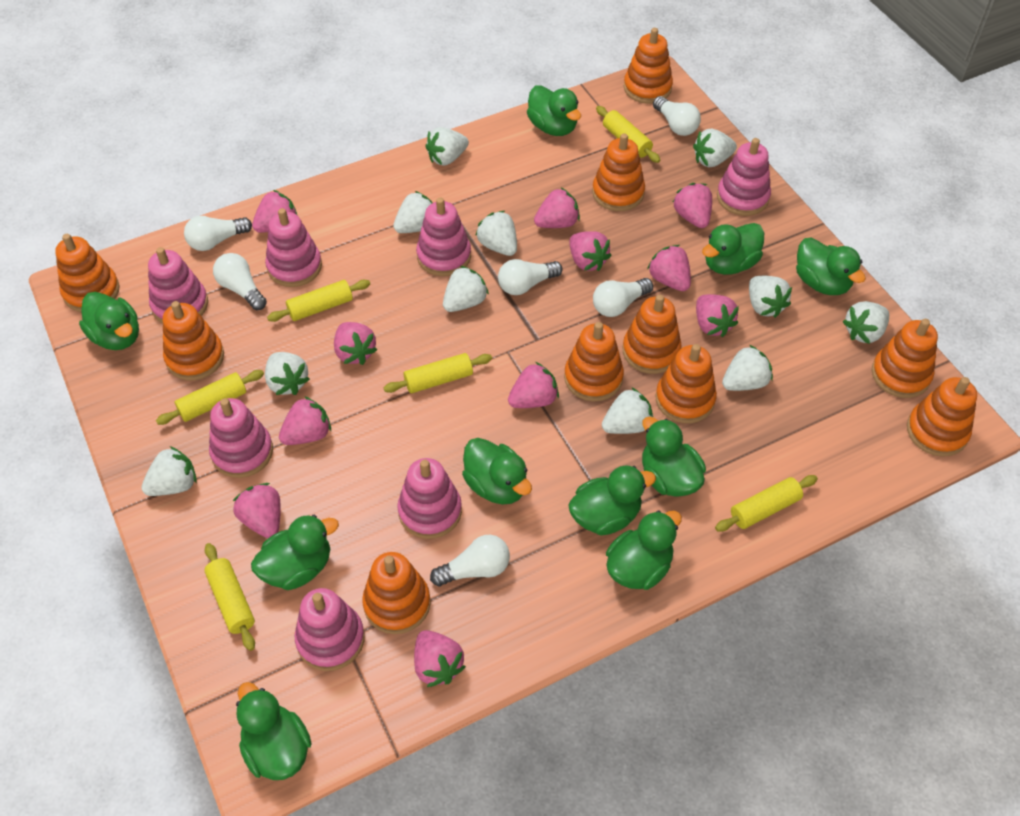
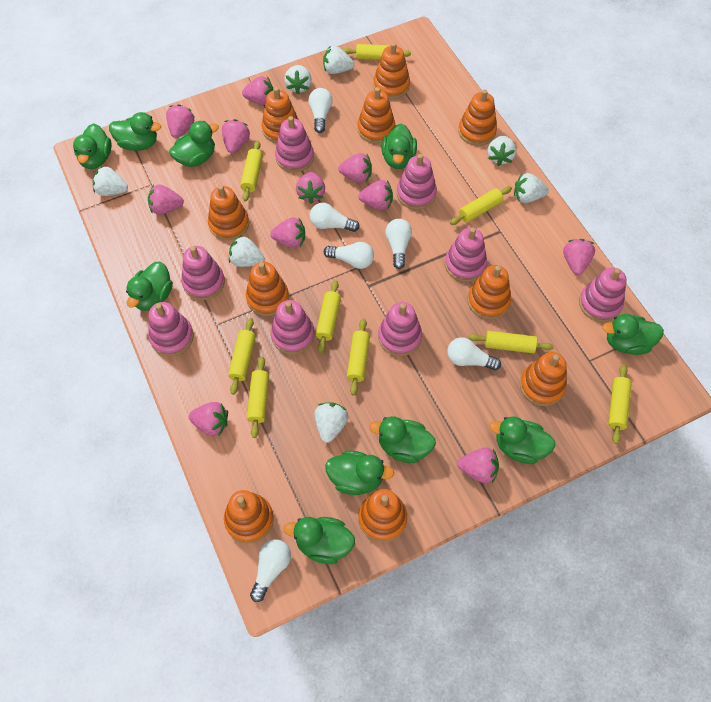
pink stacking toy: [148,247,208,323] [209,398,273,478] [265,208,322,287] [295,588,365,671] [397,458,462,539] [416,198,471,276] [717,138,771,216] = 7 -> [148,302,194,356] [181,246,225,300] [271,300,315,354] [275,116,314,172] [378,302,422,356] [397,154,437,210] [445,227,487,282] [579,268,626,322] = 8
white strawberry: [141,446,197,496] [265,352,310,395] [393,191,433,233] [425,127,469,166] [443,266,489,312] [475,211,517,256] [602,387,653,434] [693,129,737,167] [722,345,773,391] [749,276,792,318] [842,301,889,344] = 11 -> [93,165,128,196] [229,235,265,267] [284,65,312,94] [314,402,348,443] [323,45,354,74] [487,136,516,166] [514,173,549,203] = 7
yellow rolling pin: [156,370,264,425] [204,543,255,651] [267,280,370,322] [383,353,492,393] [596,106,660,163] [715,475,818,532] = 6 -> [228,318,256,395] [240,141,263,201] [247,357,269,438] [316,280,341,353] [342,44,411,60] [347,318,370,396] [450,186,512,225] [468,331,554,353] [608,364,632,444] = 9

